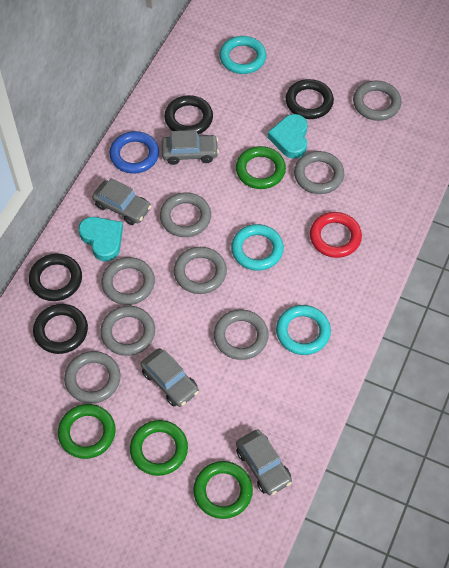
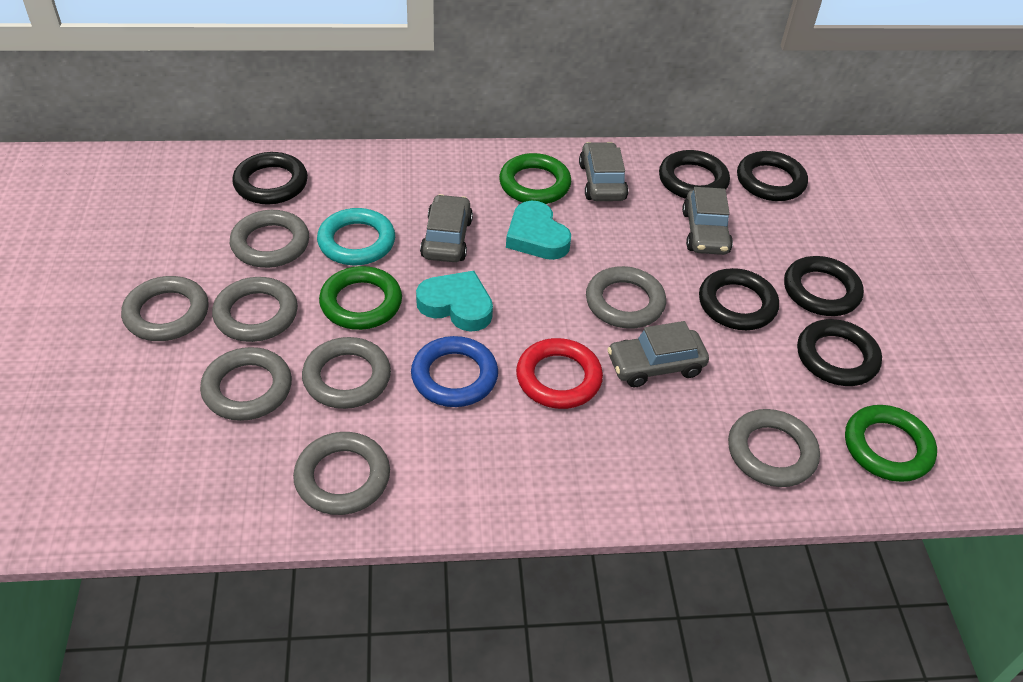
black ring: [29,253,82,301] [33,304,88,354] [164,95,213,134] [286,79,334,119] = 4 -> [232,152,308,204] [659,150,730,199] [699,268,779,330] [737,151,808,201] [784,256,864,316] [797,319,882,386] = 6
green ring: [58,404,116,459] [130,420,188,476] [193,461,253,519] [236,146,286,189] = 4 -> [319,266,402,330] [499,153,571,204] [845,405,937,482] = 3
turquoise ring: [219,36,266,74] [231,224,284,271] [276,305,331,355] = 3 -> [317,208,395,265] = 1

